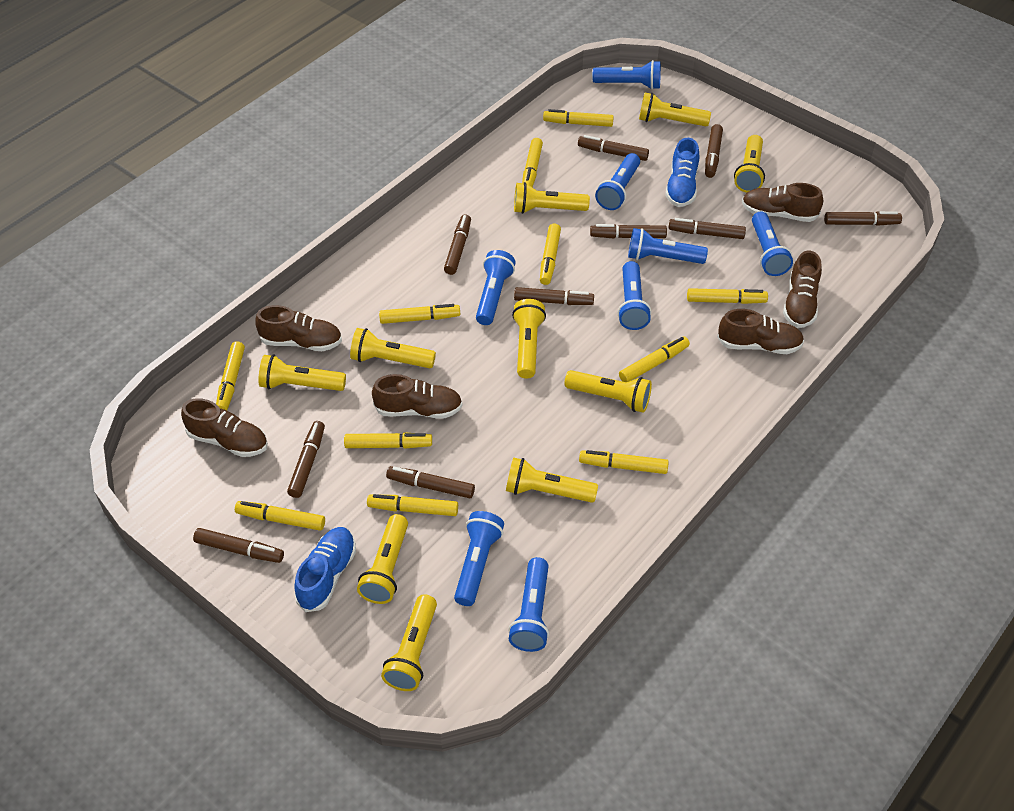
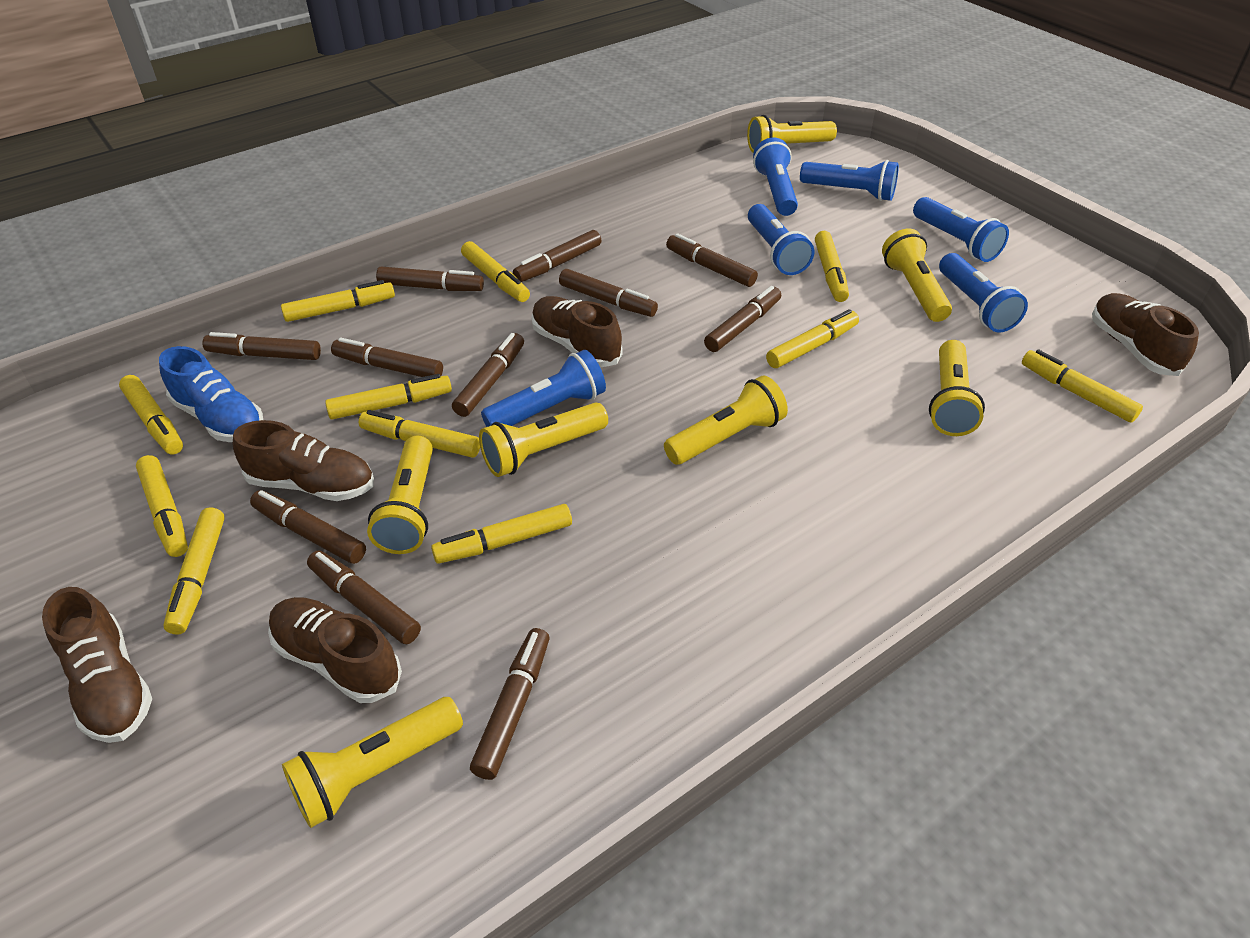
blue flashlight: [454,511,504,606] [476,250,516,325] [508,557,549,652] [592,60,661,90] [595,153,640,210] [618,261,651,330] [628,228,708,264] [752,211,793,276] = 8 -> [481,350,606,427] [748,204,814,275] [753,137,798,216] [800,160,899,201] [913,197,1009,262] [939,253,1028,333] = 6
blue shoe: [294,527,356,612] [665,138,699,207] = 2 -> [159,346,263,442] = 1
brown marker: [193,528,284,563] [287,421,325,498] [386,466,475,498] [444,214,471,275] [514,287,594,305] [578,135,649,161] [590,224,667,238] [669,218,746,239] [705,124,723,178] [824,211,902,226] = 10 -> [202,332,321,360] [250,490,366,564] [307,550,421,644] [331,338,443,377] [376,267,484,291] [452,333,524,417] [470,628,550,780] [513,230,601,282] [559,269,658,317] [666,233,758,287] [704,286,781,352] = 11
brown shoe: [181,398,268,457] [255,305,342,351] [372,374,463,419] [717,309,804,354] [742,183,823,222] [783,251,822,328] = 6 -> [42,587,152,743] [233,420,374,501] [268,597,402,703] [531,296,623,368] [1092,293,1199,376] = 5
yellow flashlight: [259,355,346,391] [350,328,436,368] [357,514,408,604] [381,594,437,691] [506,457,598,503] [512,299,546,379] [514,182,590,214] [564,370,652,413] [639,93,711,126] [734,135,765,193] = 10 -> [282,697,463,828] [367,436,433,554] [479,402,608,477] [664,375,788,465] [747,115,837,153] [882,229,952,322] [929,340,985,436] = 7

